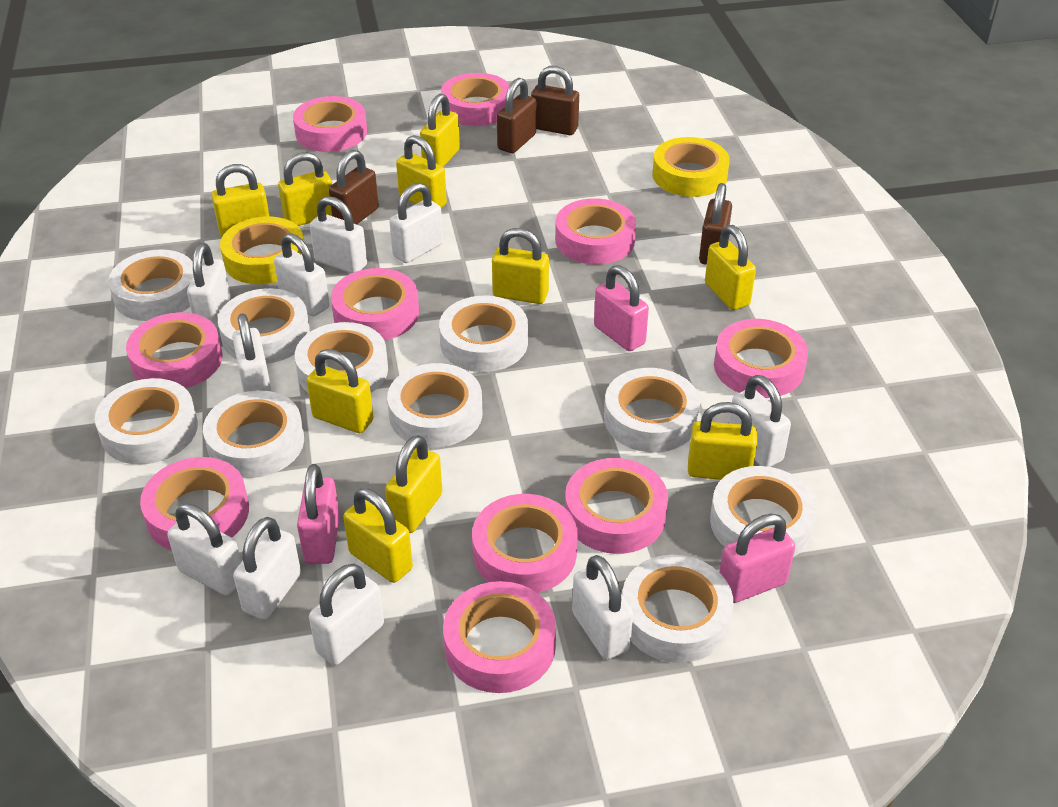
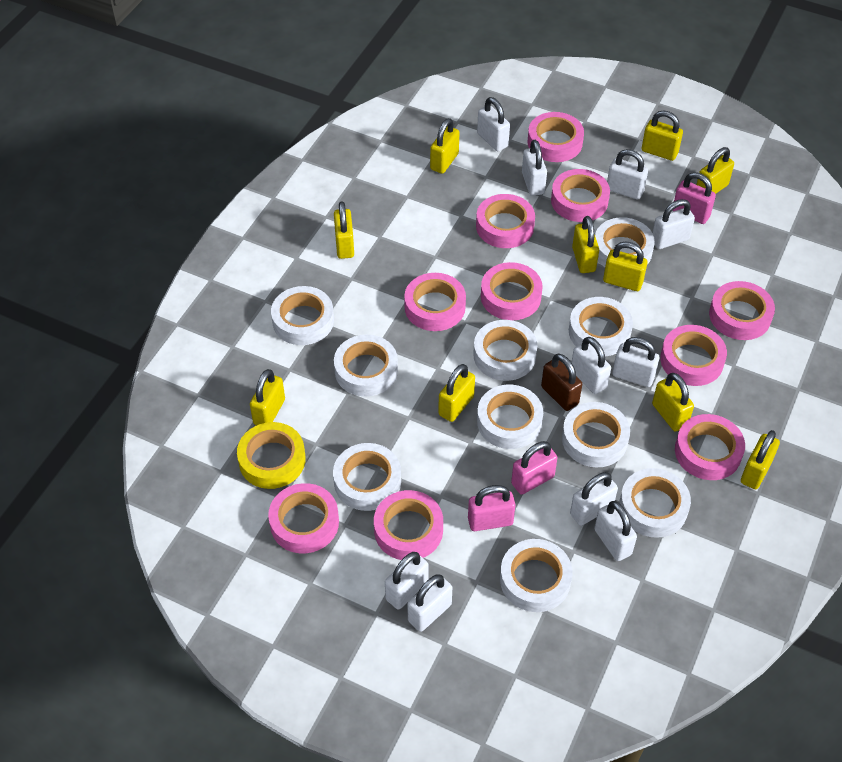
brown padlock: [329,150,379,225] [497,78,536,153] [531,66,579,135] [699,183,732,265] = 4 -> [541,354,582,411] = 1
yellow tape: [220,216,304,284] [652,137,730,197] = 2 -> [237,422,306,489] = 1

